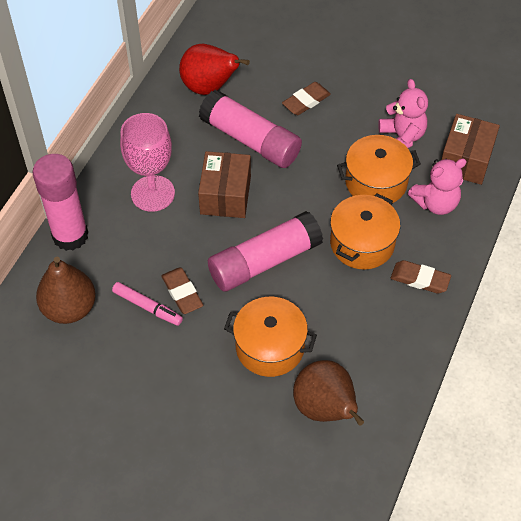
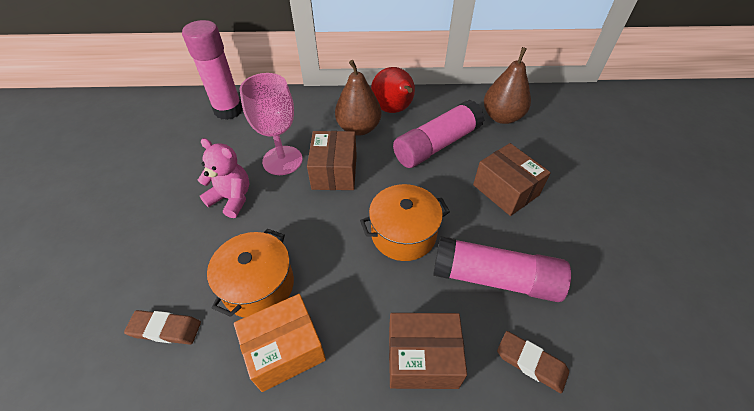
brown box: [198,151,251,218] [442,114,500,185] = 2 -> [307,131,357,190] [389,313,467,389] [473,143,551,216] = 3
brown eraser: [161,267,203,314] [282,82,331,115] [391,260,451,294] = 3 -> [124,310,201,345] [497,331,569,393] = 2
orange box: none = 0 -> [234,294,326,392] = 1
orange pot: [224,297,317,377] [330,193,400,269] [337,135,421,203] = 3 -> [207,228,294,318] [360,184,450,261] = 2
pink marker: [112,282,183,326] = 1 -> none = 0
pink teddy bear: [378,79,428,148] [408,158,467,215] = 2 -> [198,138,250,218] = 1

